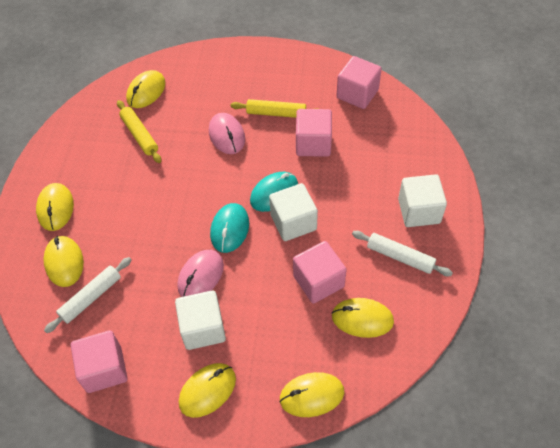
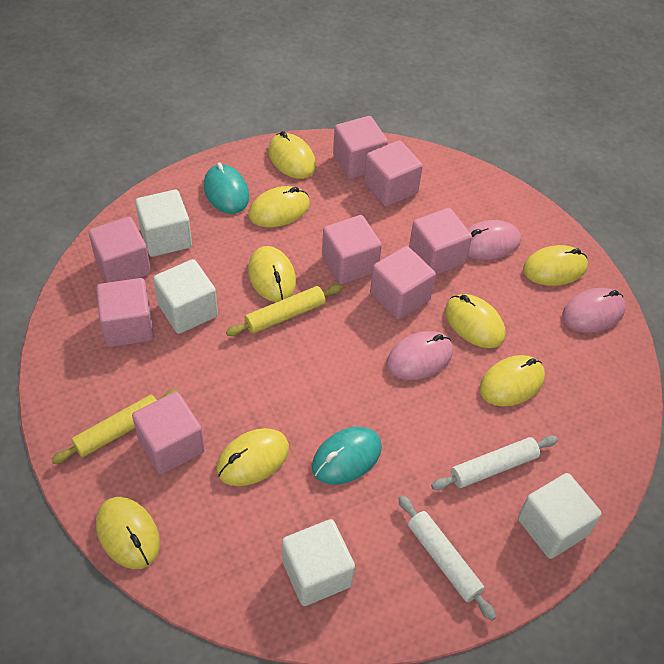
pink cube: [71,330,128,393] [293,241,347,304] [296,109,332,157] [337,56,382,109] = 4 -> [89,217,151,283] [96,278,154,347] [132,392,205,474] [322,215,382,285] [333,116,388,179] [364,140,423,207] [370,246,436,320] [409,208,472,275] = 8
pink mouse: [177,250,224,297] [209,113,245,154] = 2 -> [386,331,453,380] [468,220,521,260] [562,288,626,333] = 3
white cube: [175,291,226,350] [269,183,318,241] [398,174,447,227] = 3 -> [135,190,192,257] [153,259,218,334] [282,519,355,606] [518,473,602,559] = 4
yellow mouse: [36,183,74,231] [43,236,84,287] [126,70,166,108] [179,363,236,418] [279,372,344,417] [332,298,394,338] = 6 -> [96,497,160,569] [216,428,289,486] [248,186,310,227] [248,246,296,302] [268,131,316,179] [445,294,506,348] [479,355,545,406] [523,245,588,286] = 8

